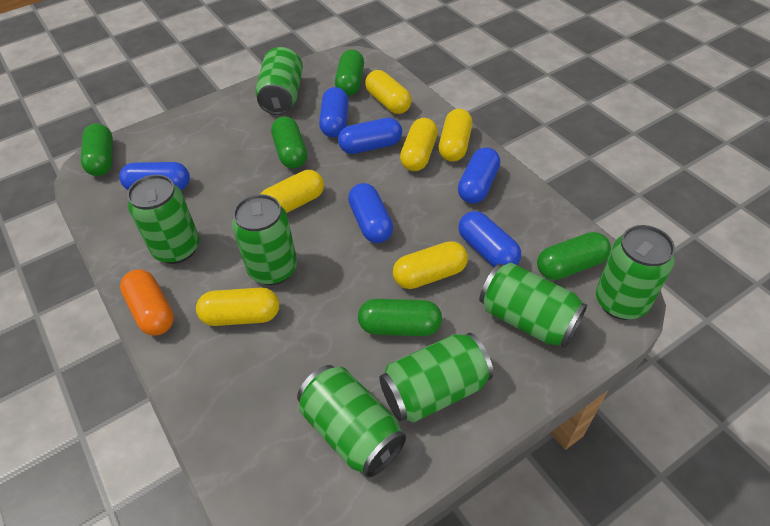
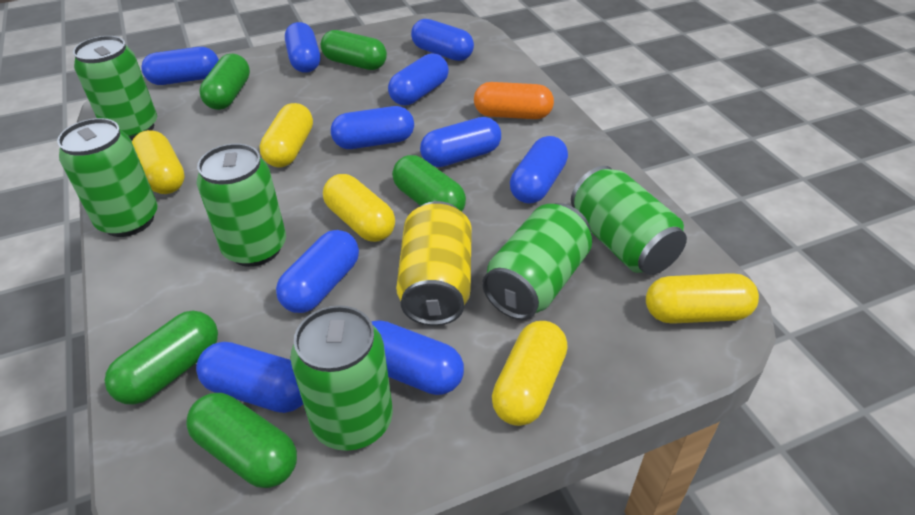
blue capsule: [119,162,190,190] [319,87,349,138] [338,118,402,154] [348,183,393,243] [458,147,500,204] [458,211,521,267] = 6 -> [141,47,219,85] [196,342,303,413] [276,230,359,313] [285,22,320,73] [331,106,414,149] [371,320,464,395] [388,53,449,105] [411,19,474,61] [420,117,501,167] [510,136,568,204] = 10
green can: [127,175,199,264] [232,194,297,285] [255,47,303,115] [297,365,406,478] [379,333,493,423] [479,263,587,348] [596,225,675,320] = 7 -> [57,118,158,237] [73,36,157,140] [197,143,286,267] [290,305,393,451] [482,203,592,320] [571,166,687,275] = 6
yellow can: none = 0 -> [396,201,472,326] = 1
yellow capsule: [196,287,279,326] [261,170,324,213] [365,70,412,114] [393,241,468,289] [400,118,438,171] [439,109,472,162] = 6 -> [132,130,185,194] [259,103,313,167] [323,174,395,242] [492,321,568,426] [646,273,759,324] = 5

